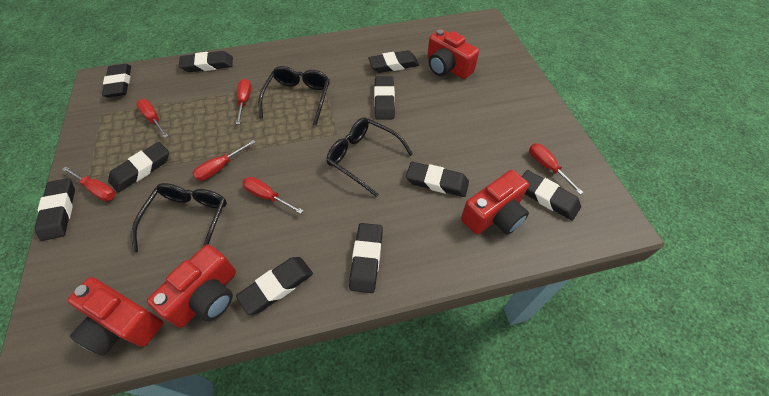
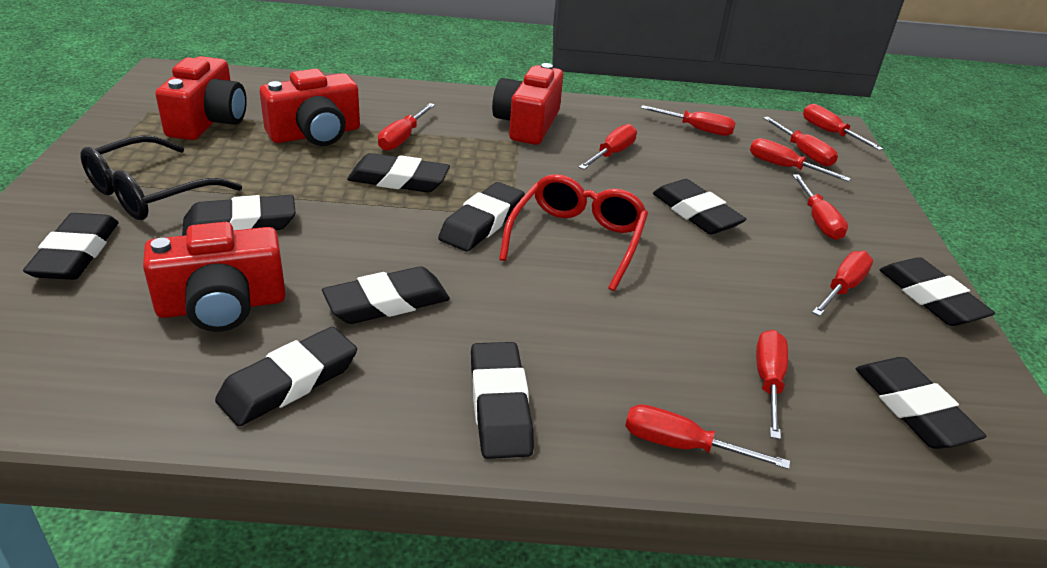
black glasses: [132,183,227,252] [259,66,330,126] [326,117,413,197] = 3 -> [80,135,242,220] = 1
red glasses: none = 0 -> [499,174,648,291] = 1
red screwdriver: [62,166,115,201] [136,99,168,138] [192,140,256,181] [236,79,251,124] [243,177,304,214] [529,143,584,194] = 6 -> [378,103,435,151] [578,124,637,170] [625,404,790,469] [641,105,736,136] [750,138,851,182] [756,330,788,439] [763,117,838,166] [792,174,848,240] [803,104,884,151] [812,251,873,316] = 10

